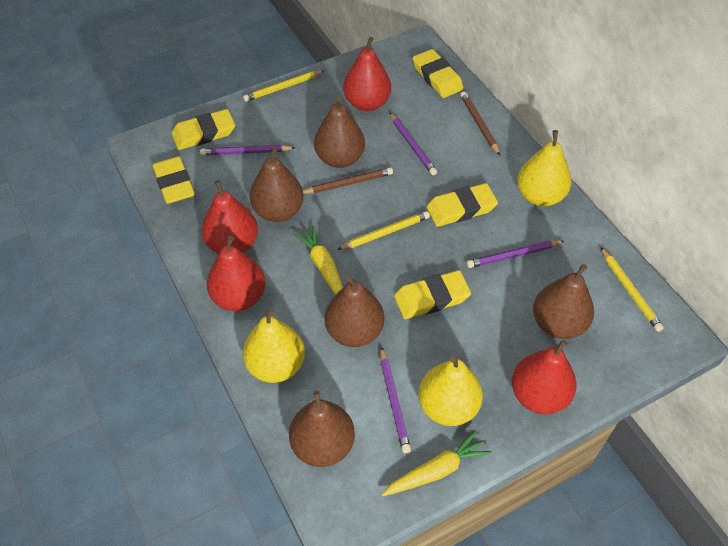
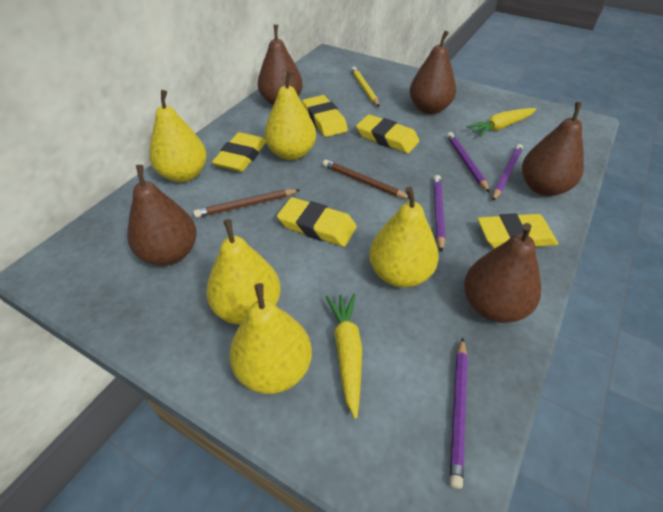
red pear: [202,180,258,254] [207,236,266,311] [343,37,391,111] [512,339,577,415] = 4 -> none = 0
yellow pear: [243,308,305,383] [418,356,483,426] [517,130,571,206] = 3 -> [149,90,207,182] [206,219,281,325] [229,283,312,394] [264,70,316,160] [369,187,439,288] = 5
yellow pencil: [243,70,325,102] [337,211,430,250] [601,247,664,332] = 3 -> [351,67,380,107] = 1

